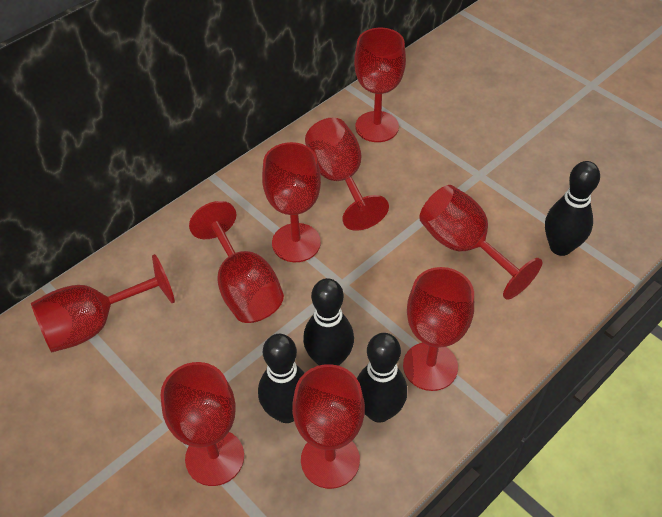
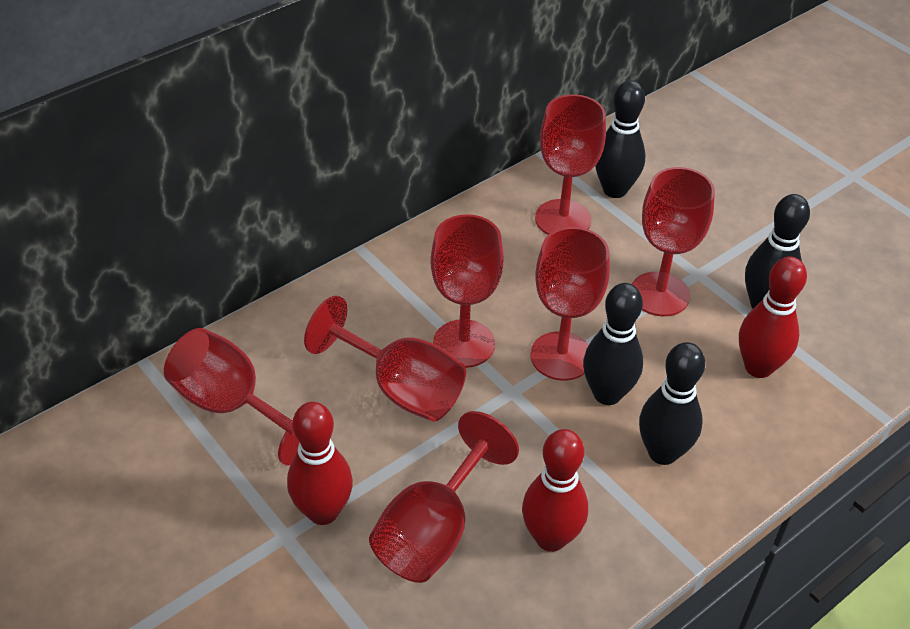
red bowling pin: none = 0 -> [287,402,353,525] [522,429,588,552] [739,256,807,378] = 3
red goblet: [31,254,175,352] [161,362,244,486] [189,201,284,323] [262,142,321,262] [292,364,365,489] [305,118,389,231] [354,28,406,142] [403,267,474,391] [419,185,542,300] = 9 -> [164,328,299,465] [304,296,466,422] [369,411,519,583] [431,214,504,368] [530,227,610,381] [535,94,606,235] [632,167,715,316] = 7

